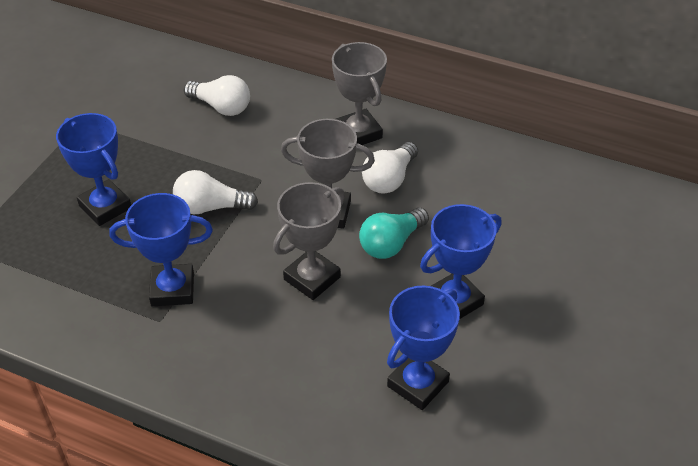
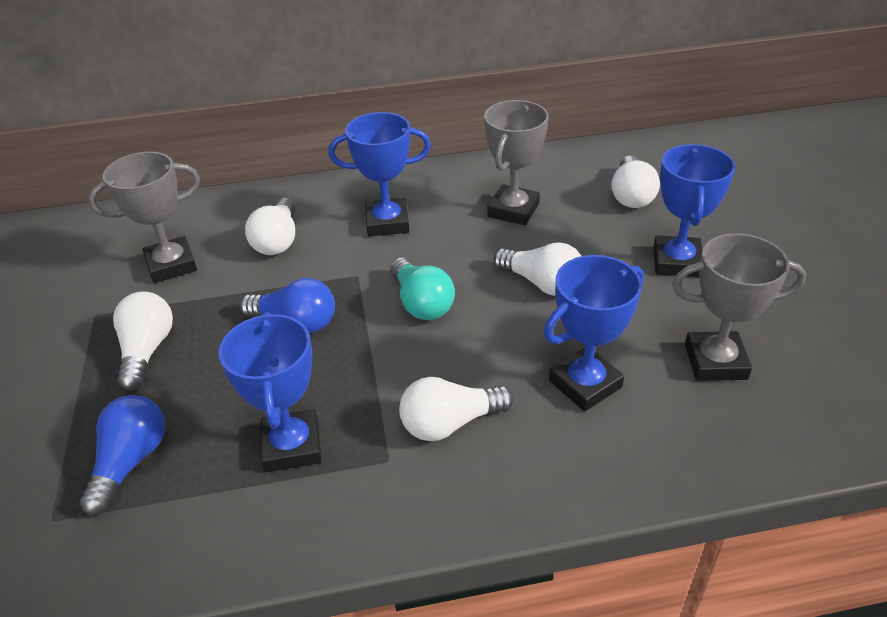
blue light bulb: none = 0 -> [80,395,165,515] [240,278,335,333] = 2
white light bulb: [173,170,258,214] [184,75,250,116] [362,142,418,194] = 3 -> [113,291,173,390] [245,198,295,255] [399,377,513,441] [493,243,581,296] [611,156,660,208] = 5

